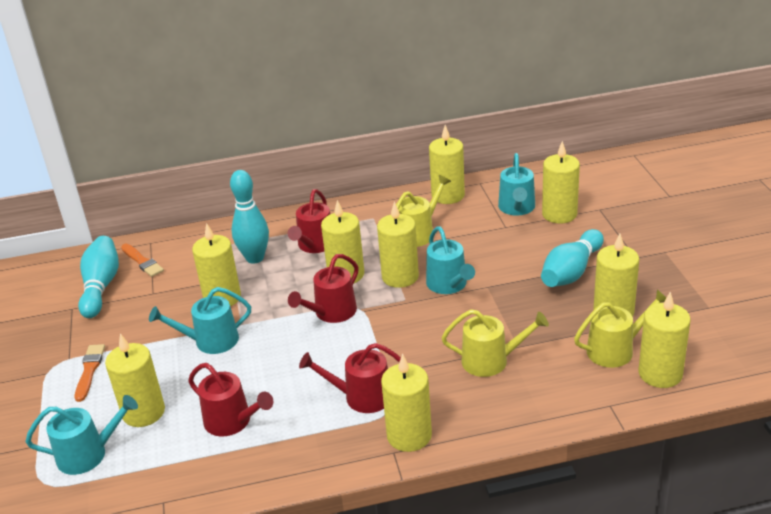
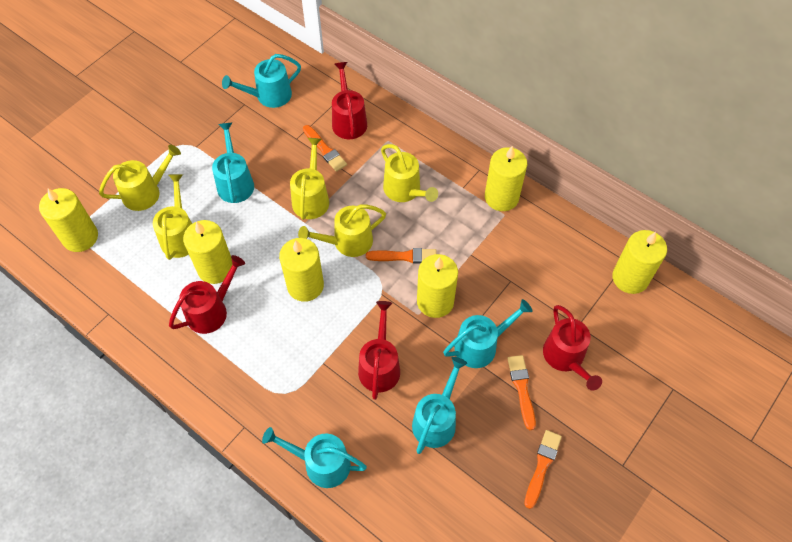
orange brush: [75,344,105,402] [121,244,164,277] = 2 -> [303,125,347,172] [366,248,437,264] [507,355,536,430] [524,430,562,509] = 4
turquoise bowling pin: [78,236,119,318] [230,170,269,264] [541,229,604,287] = 3 -> none = 0
turquoise watering can: [25,395,138,475] [149,287,251,354] [426,226,475,294] [498,153,535,215] = 4 -> [212,122,254,203] [222,54,301,108] [262,427,367,488] [412,357,467,454] [443,299,533,368] = 5
yellow candle: [105,334,165,427] [192,223,241,307] [321,200,364,283] [377,202,419,288] [381,354,432,452] [429,125,465,204] [542,141,580,224] [593,234,639,317] [638,292,691,388] = 9 -> [39,188,98,252] [183,220,233,284] [279,238,324,302] [417,254,458,318] [485,146,527,211] [612,230,667,294] = 6
yellow watering can: [396,175,451,247] [441,309,549,377] [574,289,667,368] = 3 -> [99,144,181,211] [153,174,192,260] [290,138,329,220] [298,204,386,257] [381,144,438,202] = 5

